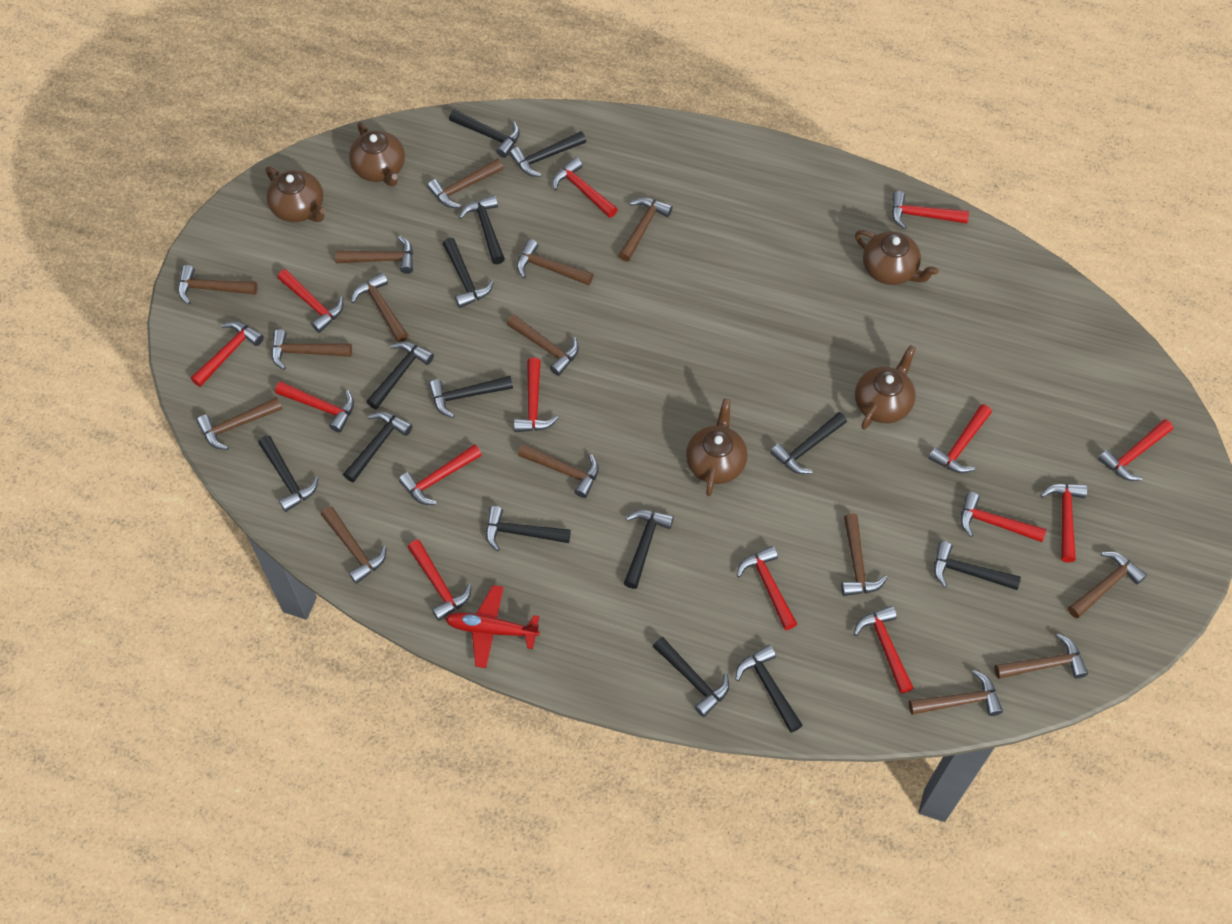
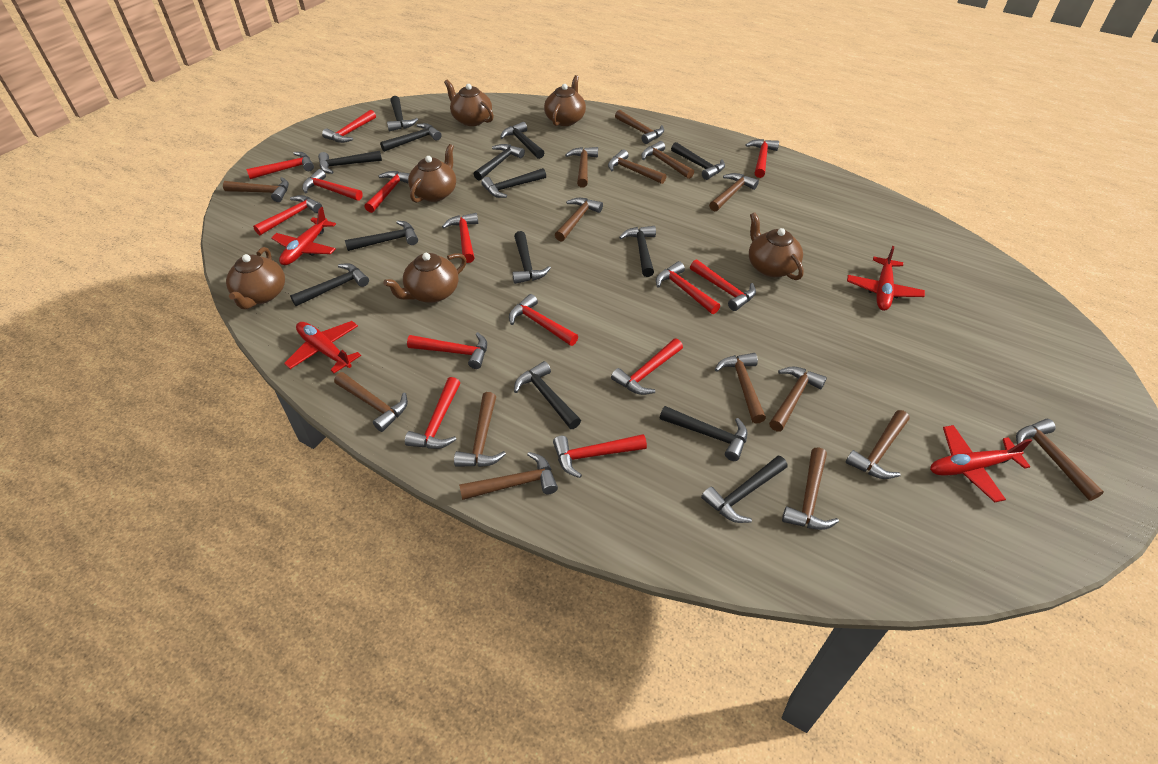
brown teapot: [266,166,326,222] [349,122,405,187] [686,398,747,496] [855,230,939,285] [855,345,916,430] = 5 -> [226,247,285,309] [383,253,467,303] [408,144,456,203] [444,79,494,126] [544,75,586,126] [749,212,804,280] = 6
red plane: [445,585,540,668] = 1 -> [271,207,336,265] [284,321,361,373] [847,246,925,311] [930,425,1032,502] = 4

